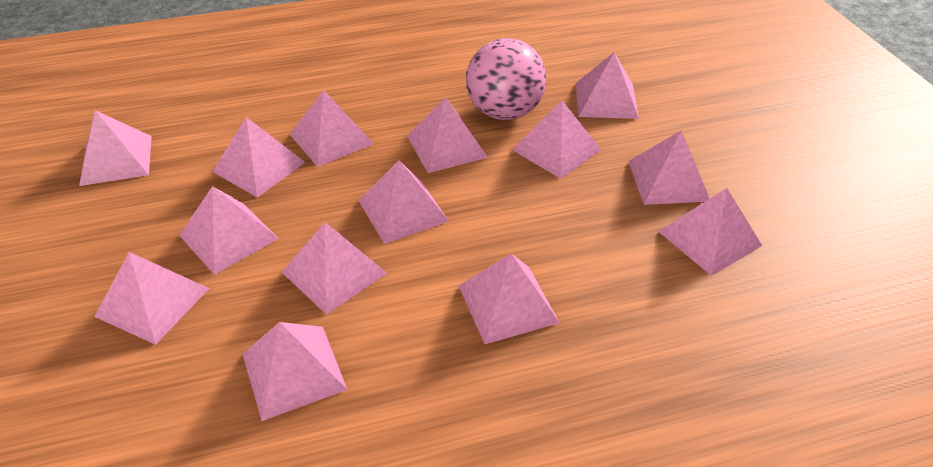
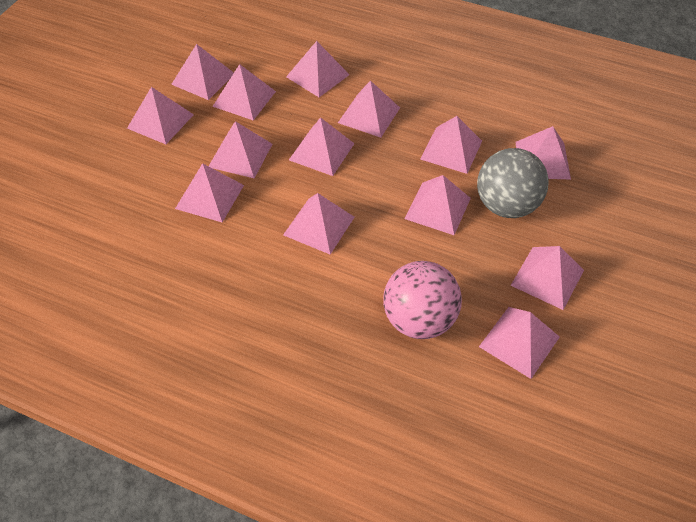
grey ball: none = 0 -> [477,148,549,218] = 1

